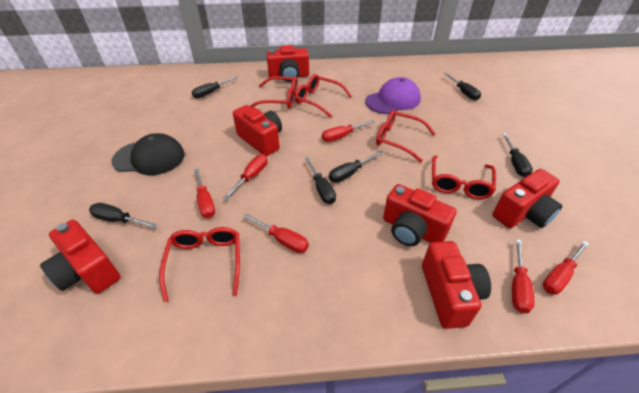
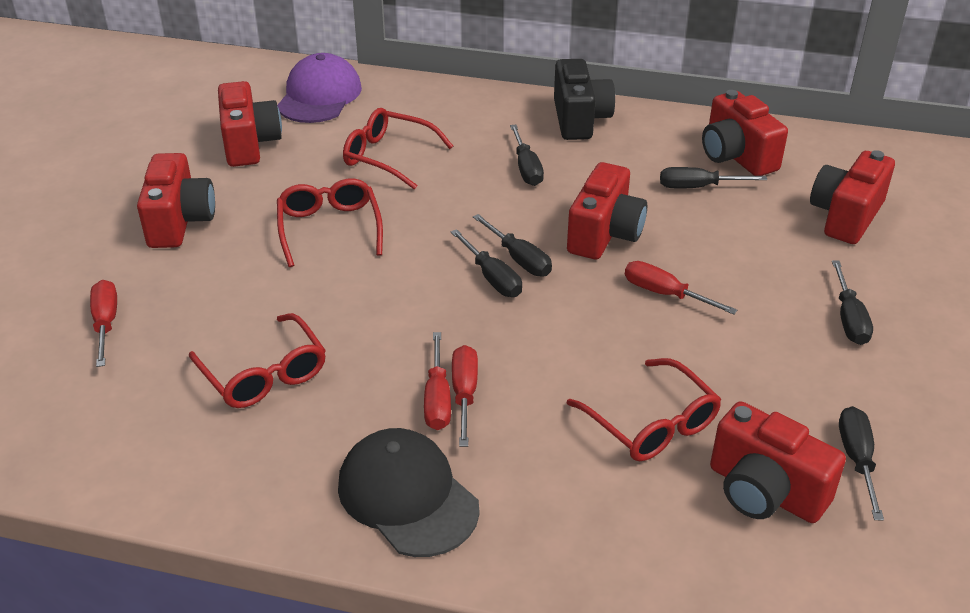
black camera: none = 0 -> [554,59,615,140] = 1
red glasses: [159,227,240,302] [250,76,298,109] [295,74,352,118] [376,110,436,162] [432,155,496,199] = 5 -> [189,313,326,408] [277,178,383,267] [343,108,453,189] [567,358,721,461] = 4
red screwdriver: [194,168,215,218] [224,154,268,200] [243,214,309,253] [322,120,375,142] [512,239,535,313] [543,241,589,295] = 6 -> [90,280,117,367] [424,332,451,430] [452,345,478,447] [625,261,737,315] = 4

